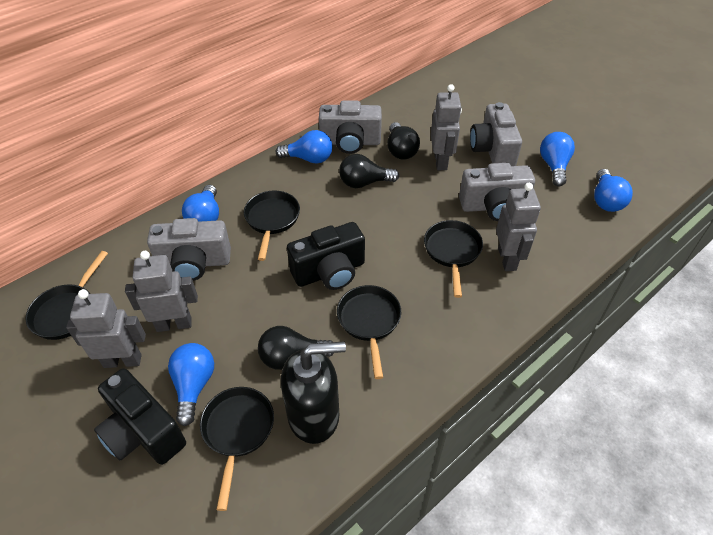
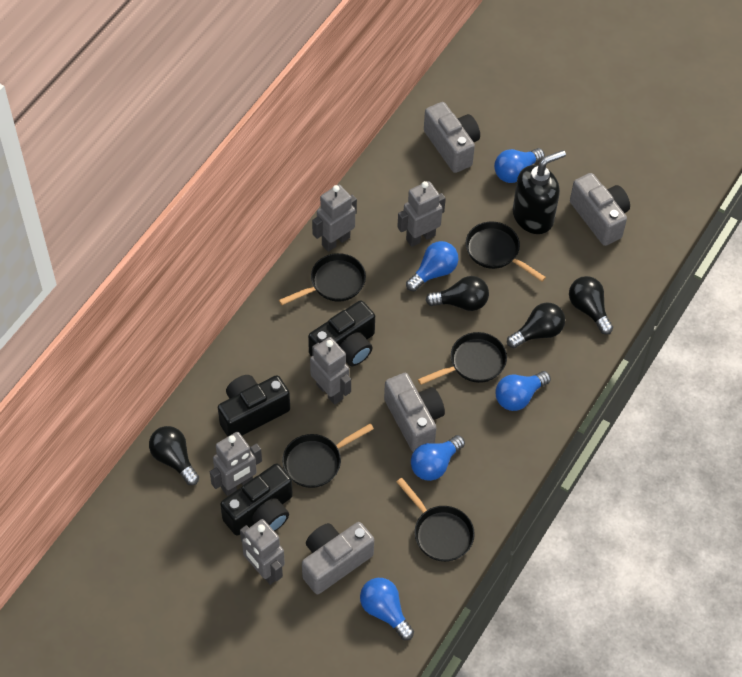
black camera: [94,368,186,465] [287,222,365,290] = 2 -> [218,375,290,437] [220,463,293,536] [308,300,375,366] = 3
black light bulb: [258,326,334,370] [339,154,399,188] [387,122,420,160] = 3 -> [149,426,199,485] [426,276,489,311] [507,303,565,348] [569,276,613,335] = 4
grey robot: [66,289,146,368] [125,251,198,332] [431,84,462,170] [496,183,541,271] = 4 -> [210,432,262,496] [240,519,285,585] [310,337,351,405] [312,185,357,252] [397,181,446,247] = 5

